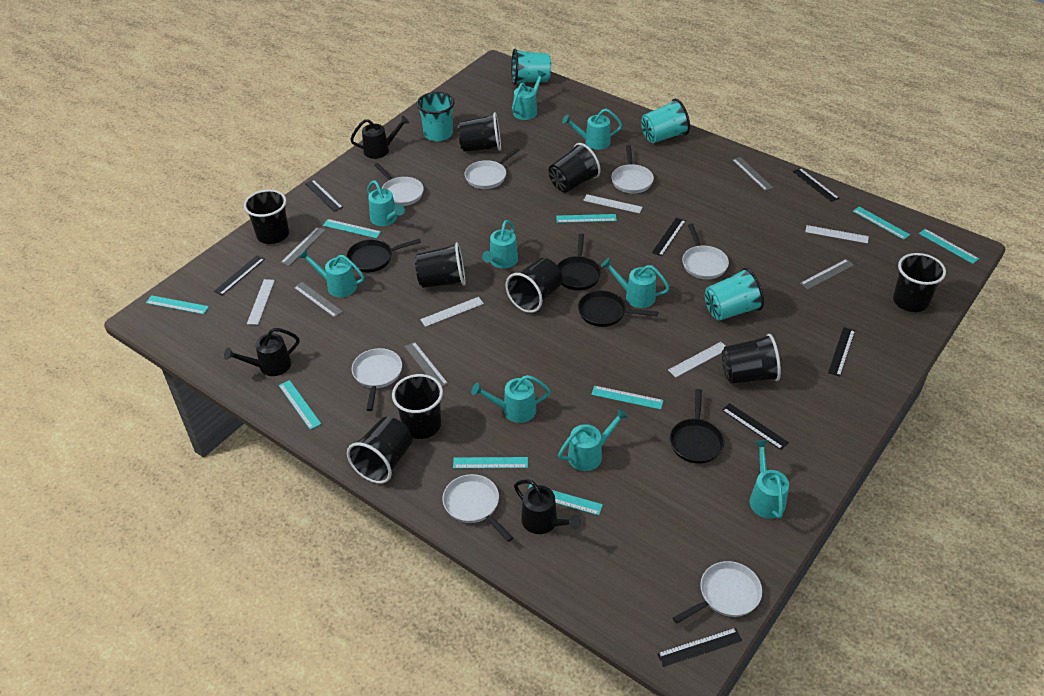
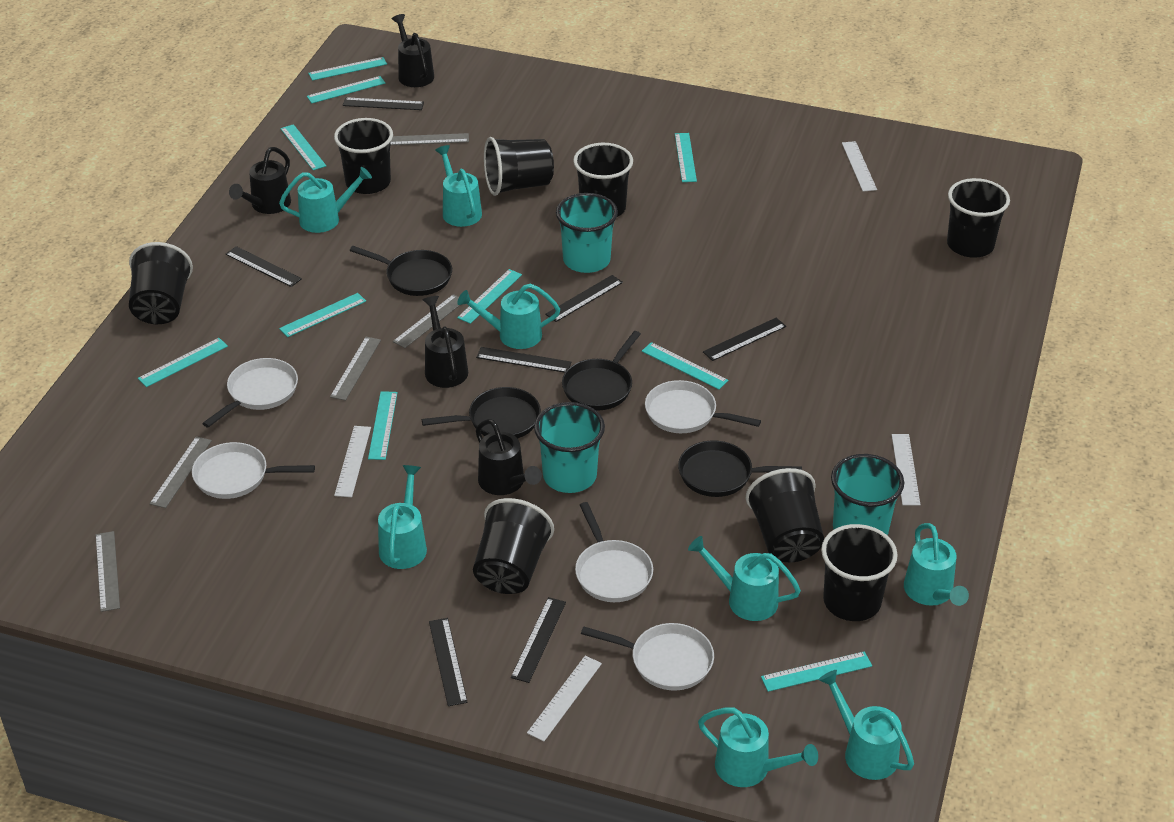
black cup: [244,189,289,244] [347,417,413,484] [392,374,443,439] [415,242,466,288] [458,112,501,152] [505,258,563,313] [549,143,601,193] [722,334,781,384] [893,253,946,312] = 9 -> [129,242,193,324] [334,118,393,194] [473,498,554,594] [484,137,554,196] [573,143,633,217] [746,468,824,562] [821,524,898,621] [947,178,1010,258] = 8
black watering can: [224,328,299,376] [350,116,409,159] [514,479,581,534] = 3 -> [229,147,291,214] [392,14,434,87] [423,296,468,388] [476,419,542,495] = 4
turquoise cup: [417,92,455,141] [511,49,551,85] [641,99,690,143] [705,268,764,321] = 4 -> [534,402,605,493] [556,193,618,273] [831,454,904,535] = 3
turquoise ruler: [146,295,209,314] [279,380,321,430] [323,219,381,238] [453,457,528,468] [528,484,603,515] [556,214,617,223] [591,386,663,410] [853,207,910,240] [919,229,979,264] = 9 -> [138,338,228,387] [279,293,366,337] [280,124,326,170] [307,76,385,103] [308,57,387,81] [368,391,397,460] [457,269,522,324] [642,342,728,390] [675,133,697,182] [761,651,872,692] = 10
turquoise watering can: [299,249,364,297] [367,180,405,226] [471,375,550,423] [482,220,518,268] [512,70,546,120] [558,408,628,471] [562,109,622,150] [601,258,670,308] [750,440,789,519] = 9 -> [279,167,372,233] [378,465,427,569] [435,145,482,227] [457,283,560,349] [688,536,801,621] [698,707,818,787] [818,670,914,780] [904,523,969,606] = 8
white pan: [352,348,402,411] [374,163,424,206] [442,474,513,542] [465,147,520,189] [611,145,654,193] [673,561,762,624] [682,224,729,279] = 7 -> [192,442,315,499] [202,358,298,427] [575,502,653,602] [581,623,714,690] [645,380,761,433] = 5
white ruler: [247,279,275,325] [420,297,484,327] [583,194,642,213] [668,342,725,378] [805,225,869,244] = 5 -> [334,426,371,497] [527,656,602,741] [842,141,877,192] [892,434,921,506] = 4

